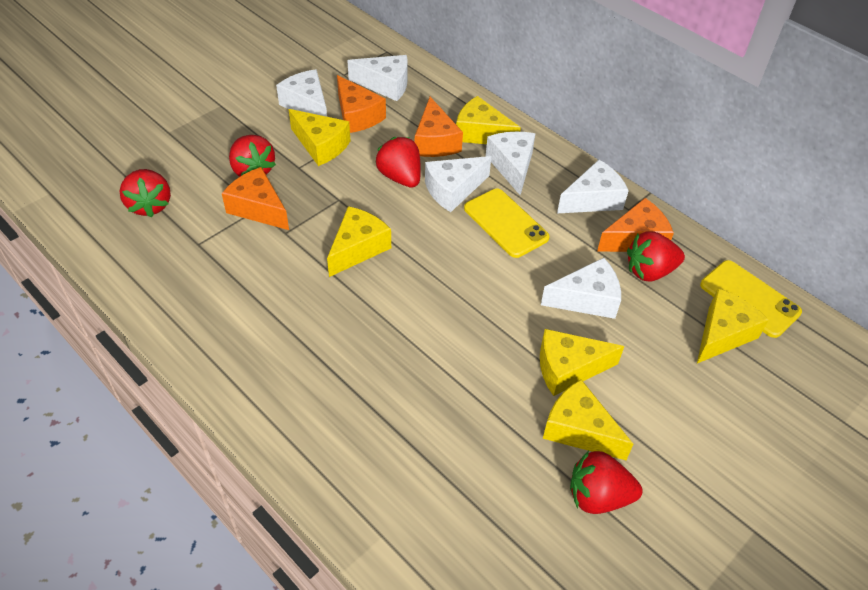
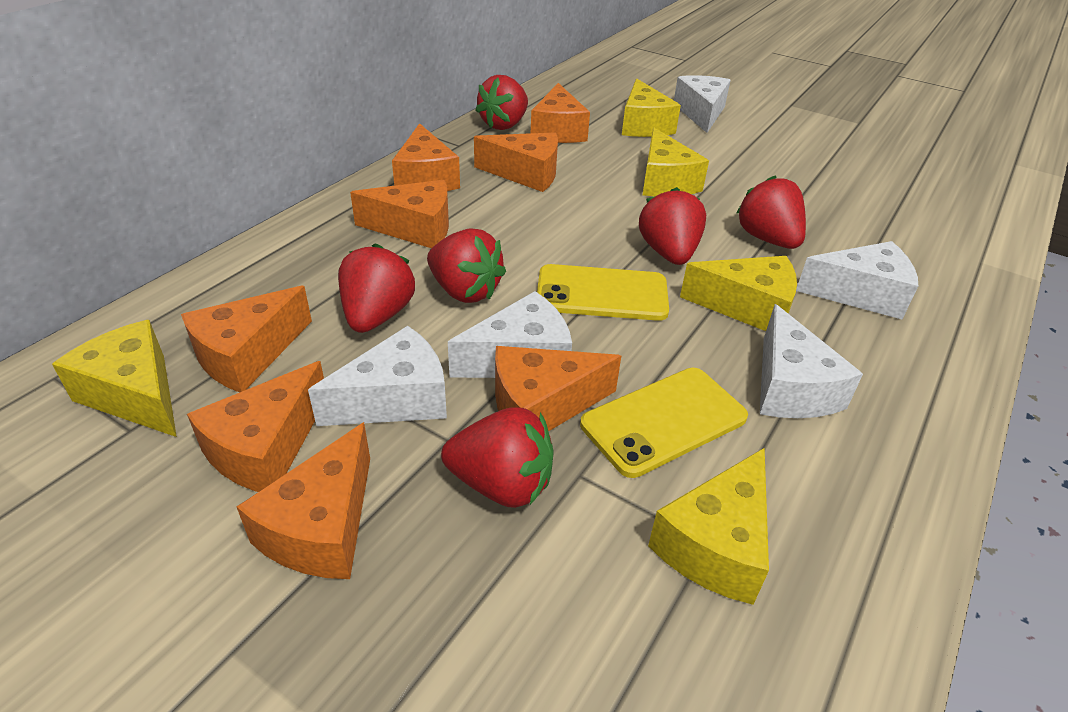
orange cheese: [222,167,289,230] [337,75,386,133] [415,97,463,157] [597,198,674,252] = 4 -> [181,286,312,392] [187,361,324,492] [237,422,370,579] [350,180,449,248] [392,123,460,191] [474,132,558,192] [495,346,621,432] [531,83,590,143] = 8
red strawberry: [120,169,171,218] [229,135,276,177] [375,137,421,188] [570,451,642,514] [627,231,685,281] = 5 -> [338,244,415,333] [427,228,506,303] [441,407,554,508] [475,75,528,130] [639,187,706,265] [736,175,806,249] = 6
white cheese: [276,69,327,117] [347,55,408,101] [425,156,492,212] [486,132,536,195] [541,258,621,319] [557,160,629,214] = 6 -> [308,326,447,426] [448,291,572,378] [674,75,731,133] [760,304,863,418] [796,241,918,319] = 5
yellow cheese: [289,109,350,166] [327,206,391,277] [456,96,521,144] [540,329,624,396] [543,379,633,460] [697,289,769,363] = 6 -> [52,320,177,437] [622,78,681,137] [643,128,709,196] [648,448,769,605] [680,256,797,331] = 5

